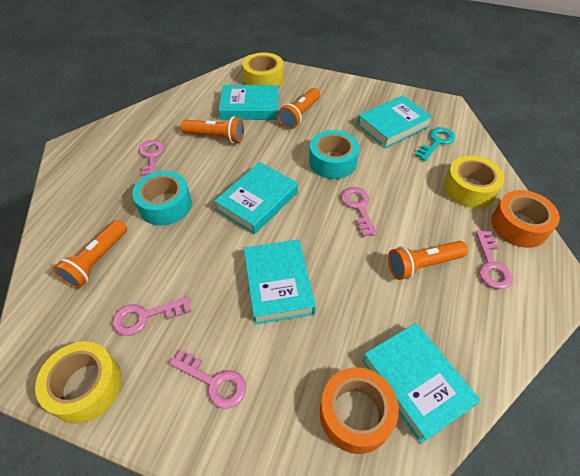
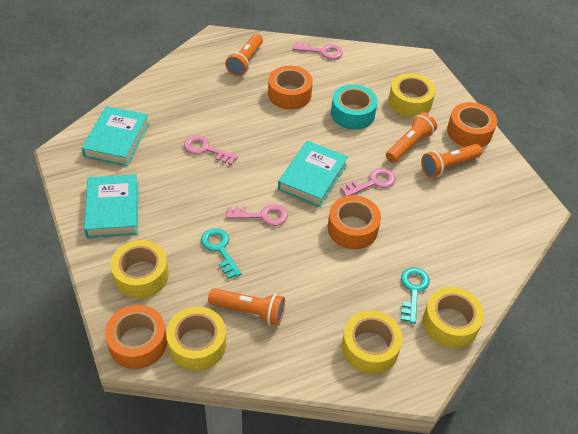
orange tape: [320,367,399,454] [491,190,560,248] = 2 -> [105,305,167,369] [268,66,313,110] [328,195,381,249] [447,102,497,147] = 4
pink key: [113,296,191,336] [139,140,165,178] [169,349,246,409] [341,187,378,237] [476,230,513,289] = 5 -> [184,135,238,165] [226,204,288,226] [293,42,343,59] [340,168,395,196] = 4
turquoise book: [214,162,298,234] [218,85,279,120] [244,239,316,324] [357,95,433,148] [362,323,481,444] = 5 -> [81,106,149,166] [84,174,138,238] [278,140,348,207] = 3
turquoise key: [415,127,455,161] = 1 -> [201,228,242,279] [401,267,430,324] = 2
turquoise tape: [132,171,192,226] [309,130,360,179] = 2 -> [331,84,378,130] = 1
yellow tape: [35,342,122,424] [243,53,284,86] [444,156,505,208] = 3 -> [111,240,169,299] [166,307,226,371] [342,311,403,374] [389,73,436,117] [423,287,484,348] = 5

